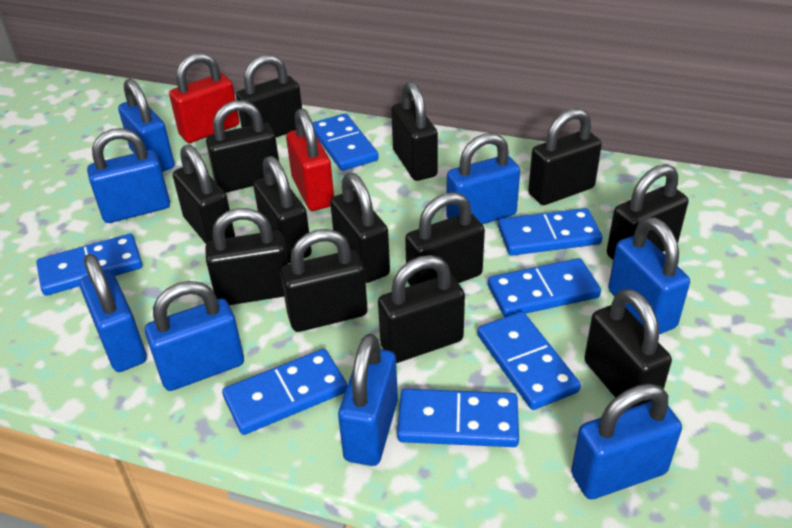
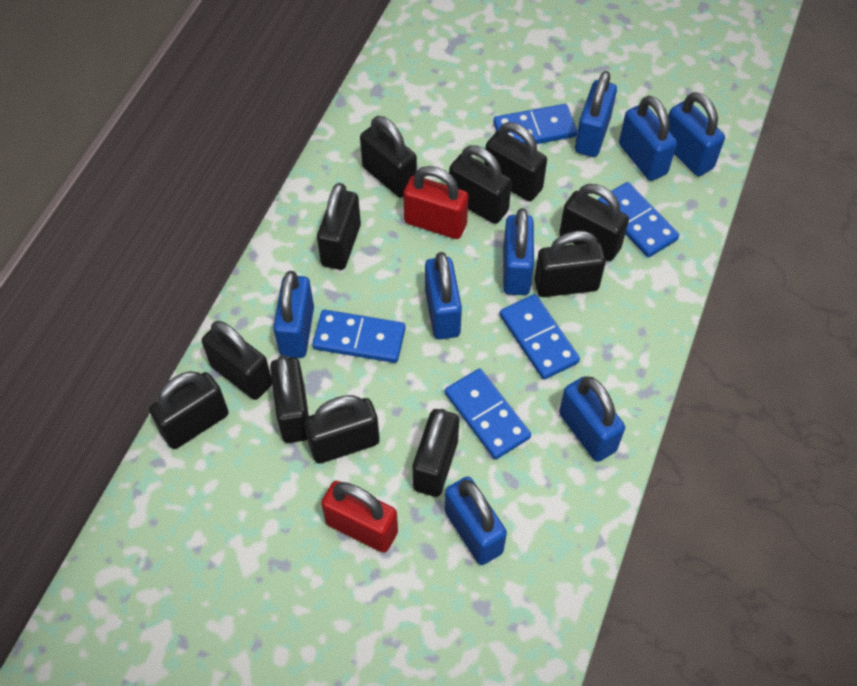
black padlock: [173,145,235,244] [205,208,288,305] [206,100,279,193] [236,54,302,137] [253,156,312,264] [281,229,367,332] [330,173,390,283] [378,255,465,363] [391,81,438,181] [405,192,485,286] [528,108,602,205] [584,289,672,408] [607,164,689,260] = 13 -> [149,371,229,449] [202,321,272,400] [270,355,309,443] [304,395,380,464] [317,183,361,270] [360,116,417,198] [413,409,459,497] [449,145,512,224] [484,122,547,201] [534,231,606,297] [559,184,629,261] = 11
blue domino: [36,234,142,296] [222,349,348,435] [312,114,379,171] [397,389,519,447] [477,311,581,410] [488,258,601,317] [498,208,603,256] = 7 -> [312,310,406,363] [445,369,531,460] [493,104,577,144] [500,294,580,380] [598,182,679,258] = 5

